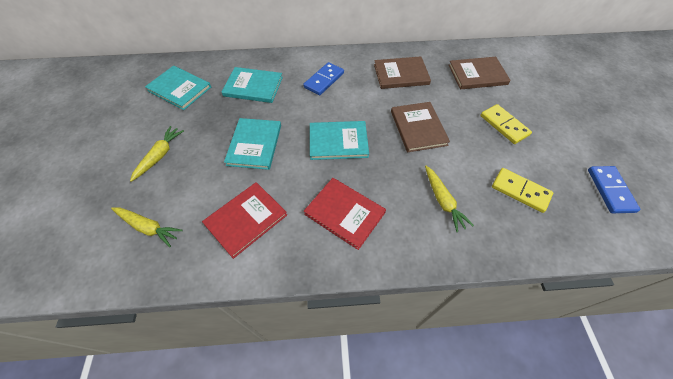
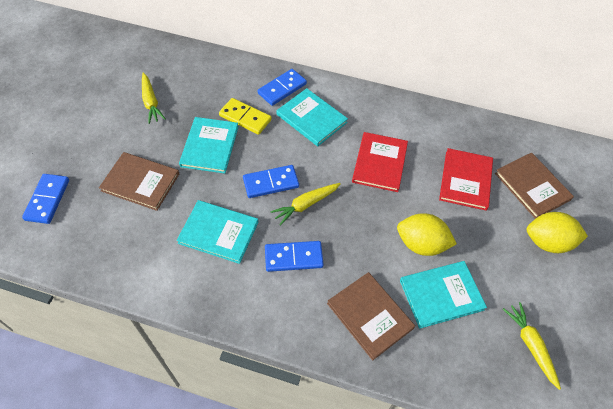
blue domino: [303,62,344,95] [588,166,641,213] = 2 -> [22,174,69,224] [243,165,299,198] [258,69,307,106] [265,241,324,272] = 4
yellow domino: [480,104,532,144] [492,168,553,213] = 2 -> [219,98,272,135] = 1
yellow lemon: none = 0 -> [397,213,457,256] [527,212,588,253] = 2

